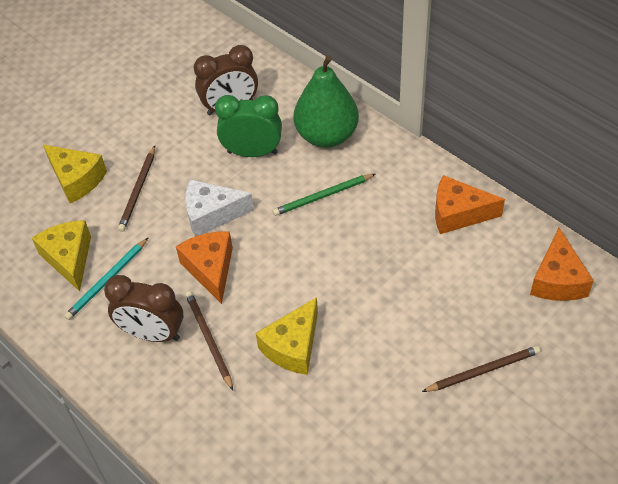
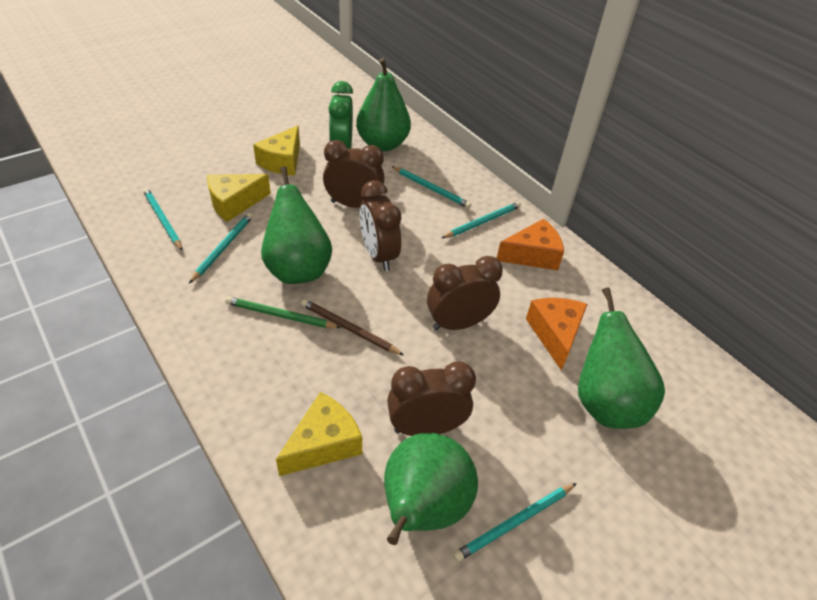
brown clock: [104,275,184,342] [194,45,258,115] = 2 -> [323,140,385,208] [360,180,401,271] [387,362,476,436] [427,256,503,331] = 4
brown pencil: [118,146,155,232] [185,291,233,391] [422,346,541,392] = 3 -> [301,299,404,355] = 1
green pear: [293,55,359,148] = 1 -> [261,166,332,284] [356,58,411,151] [384,433,478,545] [578,288,665,429] = 4
orange cheese: [176,232,233,304] [435,175,505,234] [530,228,594,301] = 3 -> [497,219,564,270] [526,298,588,371] = 2
turquoise pencil: [64,237,149,320] = 1 -> [143,188,182,251] [189,213,253,284] [392,166,471,208] [442,202,521,238] [453,483,577,562] = 5
white cheese: [185,179,254,236] = 1 -> none = 0

